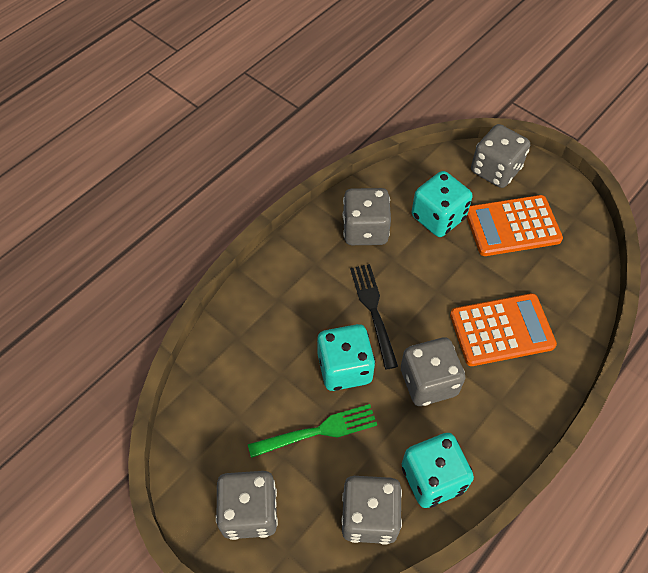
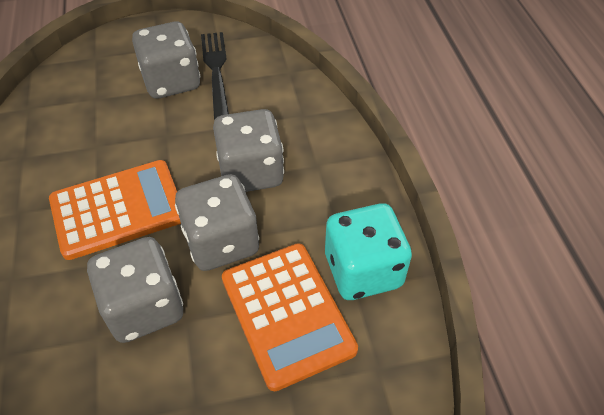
green fork: [248,404,377,458] = 1 -> none = 0
grey dice: [216,471,278,540] [342,476,402,545] [343,188,391,245] [401,337,465,406] [471,124,530,188] = 5 -> [87,237,183,343] [132,21,200,99] [175,174,259,271] [213,109,284,192] = 4
turquoise dice: [317,324,375,391] [402,433,474,508] [412,171,472,237] = 3 -> [325,203,412,300] = 1

